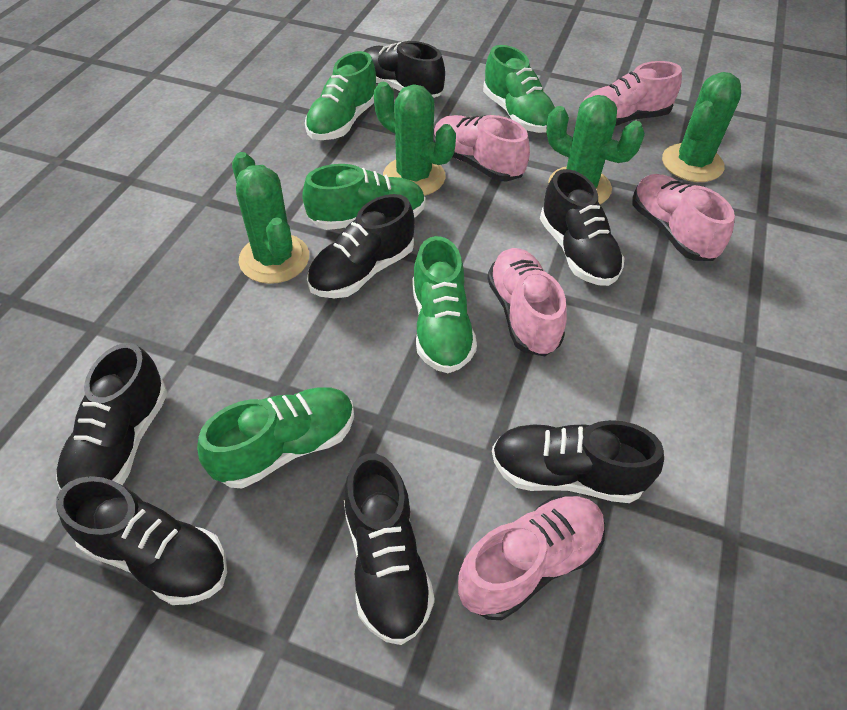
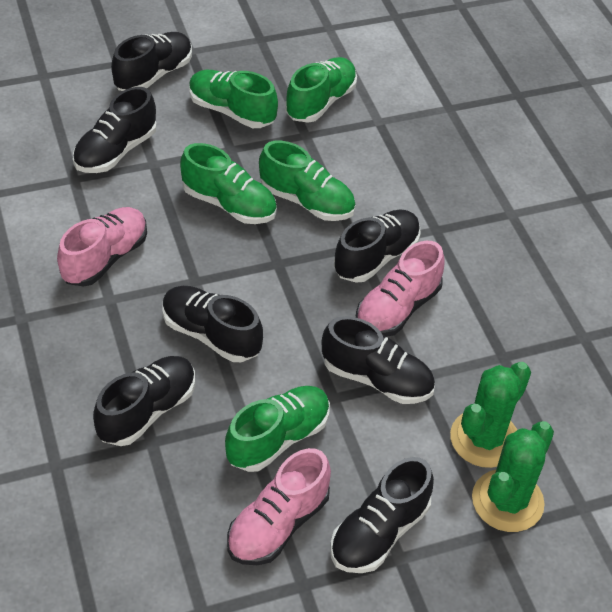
green cactus: [232,152,309,284] [374,82,456,196] [546,95,645,204] [662,72,741,182] = 4 -> [450,362,531,468] [472,421,554,532] = 2
pink shoe: [433,115,530,182] [458,496,605,620] [487,248,567,356] [583,61,682,126] [633,174,735,261] = 5 -> [57,207,147,287] [227,448,331,565] [356,241,445,336] = 3

